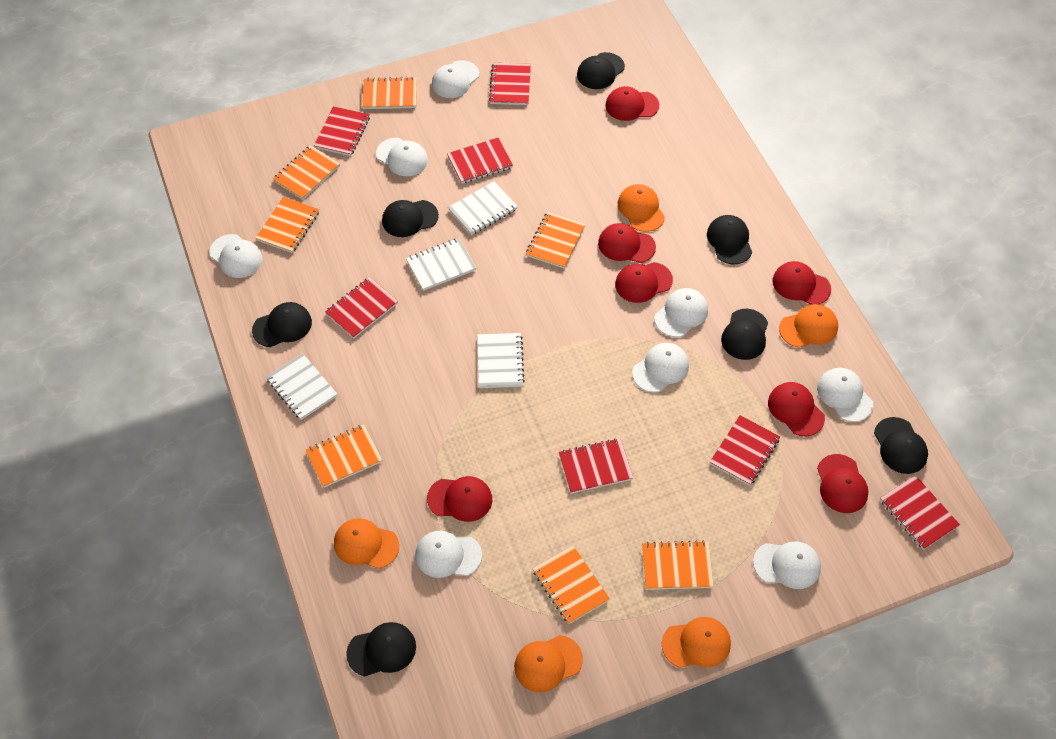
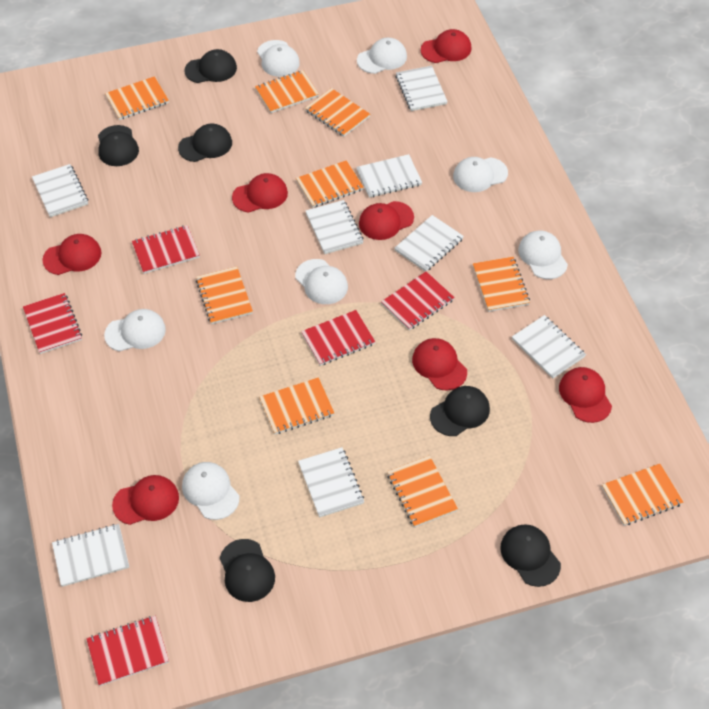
black cap: [252,302,312,347] [346,622,416,677] [382,200,439,237] [577,52,625,89] [707,215,752,264] [721,309,768,360] [874,417,928,474] = 7 -> [98,125,139,166] [178,124,232,162] [184,49,237,83] [220,539,275,602] [430,386,490,436] [500,524,561,587] = 6
orange cap: [334,518,399,569] [514,635,583,692] [618,184,665,232] [662,617,731,668] [779,304,838,348] = 5 -> none = 0
orange notebook: [256,197,319,253] [273,145,340,200] [306,424,382,488] [362,76,417,109] [526,212,586,268] [532,545,610,624] [642,540,714,590] = 7 -> [105,76,169,120] [196,266,253,324] [255,70,319,113] [259,377,334,434] [296,160,364,208] [305,88,370,137] [387,456,458,527] [473,257,530,312] [602,464,684,526] = 9
red notebook: [314,106,370,156] [325,277,398,338] [447,138,513,184] [489,63,531,105] [559,438,633,494] [710,415,780,486] [880,475,960,550] = 7 -> [23,293,82,354] [86,616,169,686] [132,225,200,274] [301,310,375,366] [381,271,455,330] = 5
white cap: [209,234,263,278] [376,138,428,176] [415,531,482,578] [432,60,479,98] [632,343,689,393] [654,288,708,337] [753,542,821,589] [817,368,873,422] = 8 -> [104,309,166,351] [182,462,240,520] [257,40,300,77] [295,259,348,304] [357,37,407,74] [453,157,508,192] [518,230,568,279] = 7
white notebook: [266,353,337,420] [406,238,476,291] [448,181,518,235] [477,333,525,388] = 4 -> [32,164,88,217] [52,524,129,587] [298,447,364,517] [305,200,364,254] [356,154,422,198] [395,215,464,272] [396,66,448,111] [512,315,586,379] = 8

